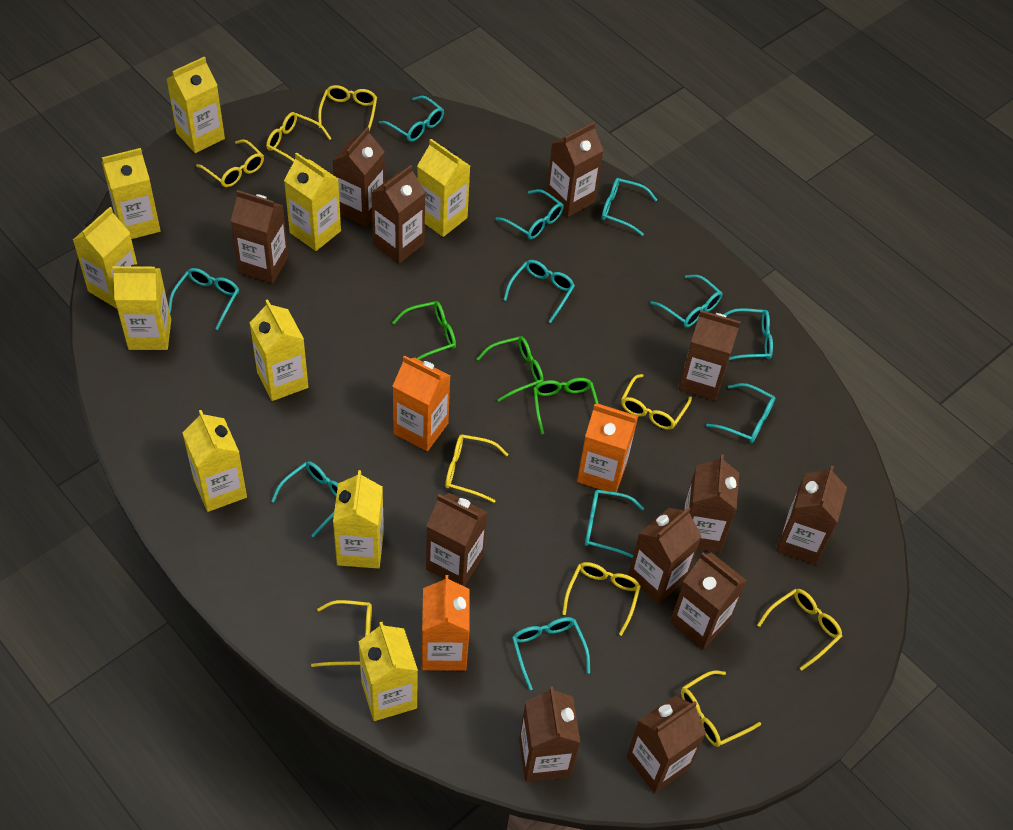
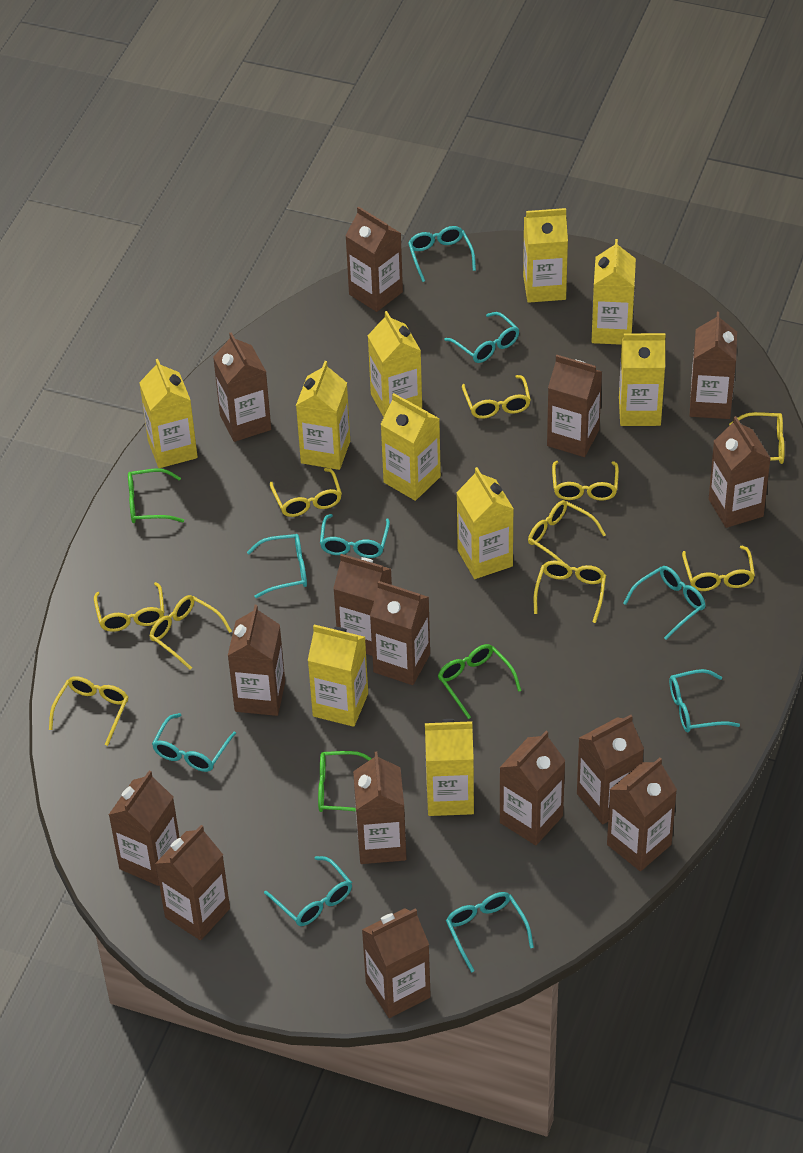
brown carton: [231,190,288,283] [332,127,385,227] [371,165,425,264] [426,493,488,586] [519,687,580,782] [546,122,604,217] [626,695,706,793] [628,507,702,604] [670,552,747,649] [679,310,740,401] [683,454,739,553] [776,466,847,565] = 12 -> [109,771,180,886] [155,825,230,940] [213,332,271,442] [228,605,285,716] [333,554,392,656] [345,207,403,312] [353,752,407,864] [362,908,431,1018] [370,581,430,685] [499,731,566,845] [547,355,602,457] [577,715,644,824] [607,758,677,871] [690,312,737,419] [709,416,771,528] = 15
orange carton: [392,355,450,451] [422,575,470,671] [577,404,638,492] = 3 -> none = 0
turquoise glasses: [169,268,239,330] [271,461,338,538] [379,96,444,142] [495,189,564,239] [504,260,575,323] [512,617,590,690] [585,490,644,558] [601,178,657,236] [651,275,722,327] [706,383,775,443] [723,308,773,360] = 11 -> [152,713,236,772] [247,534,307,598] [264,856,352,926] [320,514,390,558] [408,226,476,282] [444,312,519,363] [446,892,534,973] [623,566,705,640] [669,669,740,732] = 9
yellow glasses: [196,139,264,187] [266,112,332,162] [311,600,372,667] [318,85,377,131] [445,435,508,503] [562,562,641,636] [621,374,692,430] [681,671,761,747] [757,589,842,671] = 9 -> [49,676,128,746] [94,582,164,632] [149,595,232,670] [270,468,342,517] [462,375,531,419] [528,500,606,562] [534,561,606,623] [552,461,619,501] [682,546,755,591] [729,412,785,464] = 10

